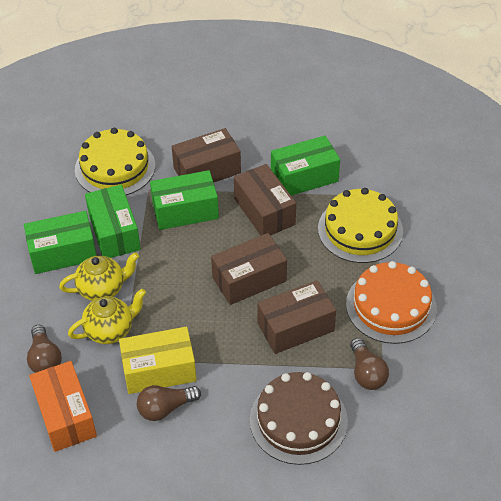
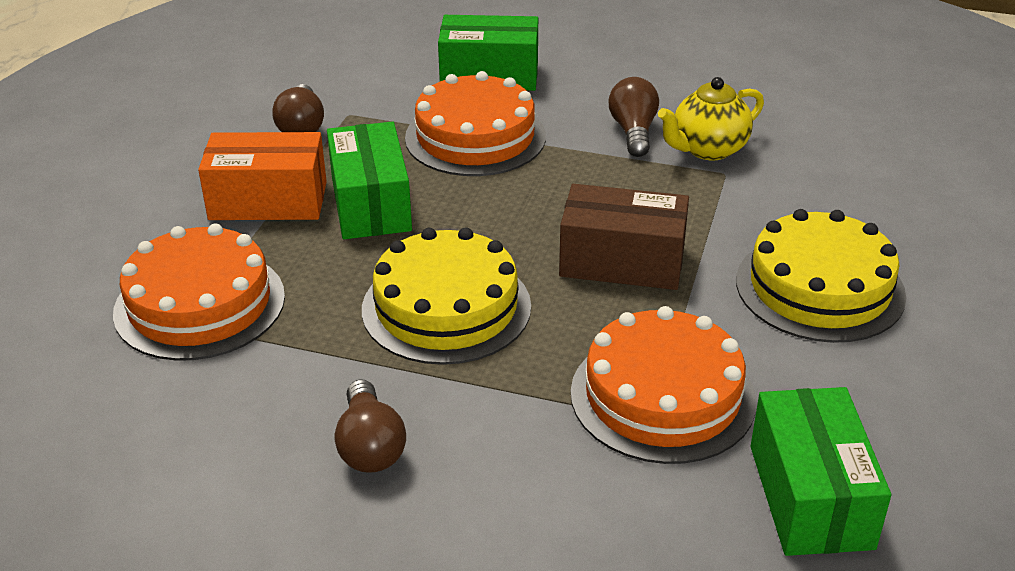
brown box: [172,128,241,182] [211,233,287,305] [234,164,296,236] [257,280,336,354] = 4 -> [559,184,689,290] = 1
brown cake: [250,372,348,465] = 1 -> none = 0
green box: [24,211,97,274] [85,185,141,258] [150,170,219,230] [271,135,340,196] = 4 -> [327,122,412,239] [438,15,538,91] [751,387,891,556] = 3
orange cake: [346,261,437,344] = 1 -> [113,223,285,361] [405,71,546,176] [571,306,756,464] = 3
yellow box: [119,327,197,394] = 1 -> none = 0
yellow teapot: [59,252,139,301] [68,289,146,344] = 2 -> [658,77,764,160] = 1

